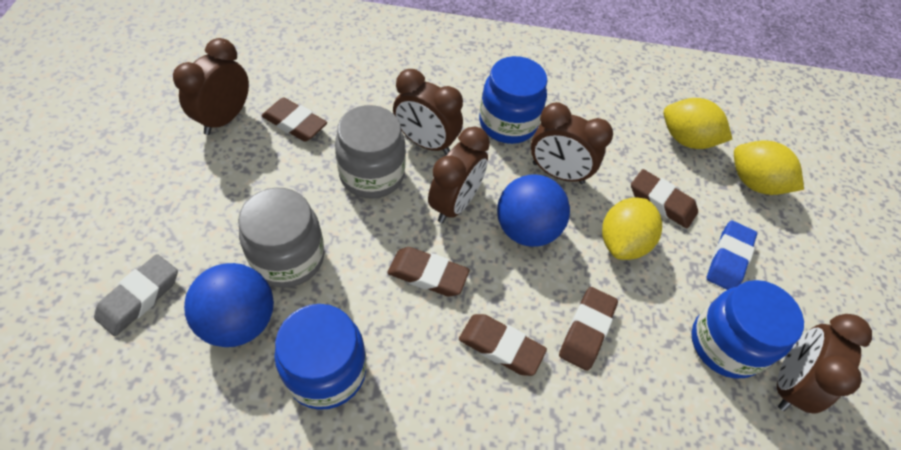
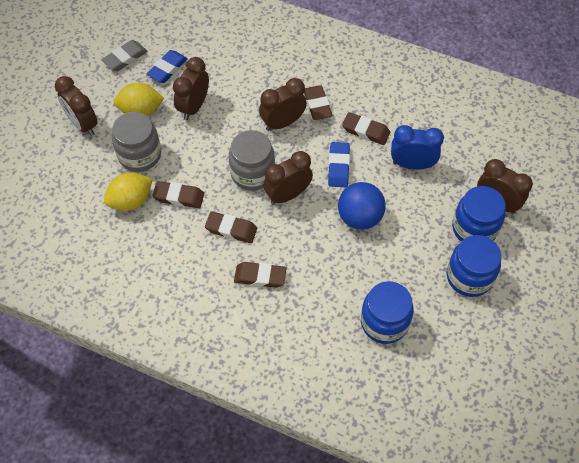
blue ball: [184,263,274,347] [497,174,570,247] = 2 -> [338,182,386,230] = 1
blue clock: none = 0 -> [391,125,444,170] = 1
blue eraser: [707,220,757,290] = 1 -> [146,50,188,83] [328,142,350,187] = 2
yellow lemon: [602,197,662,260] [664,98,732,149] [734,140,804,195] = 3 -> [104,172,153,211] [114,83,164,116] = 2

